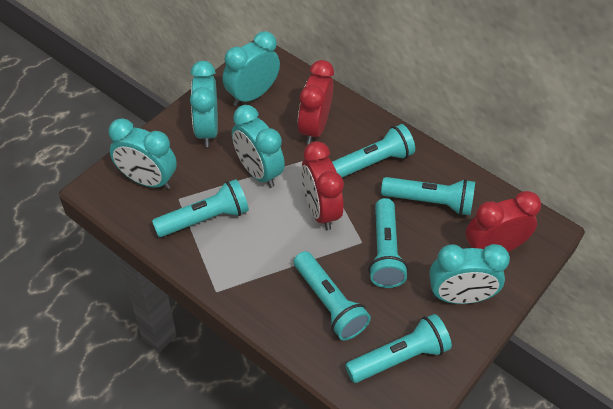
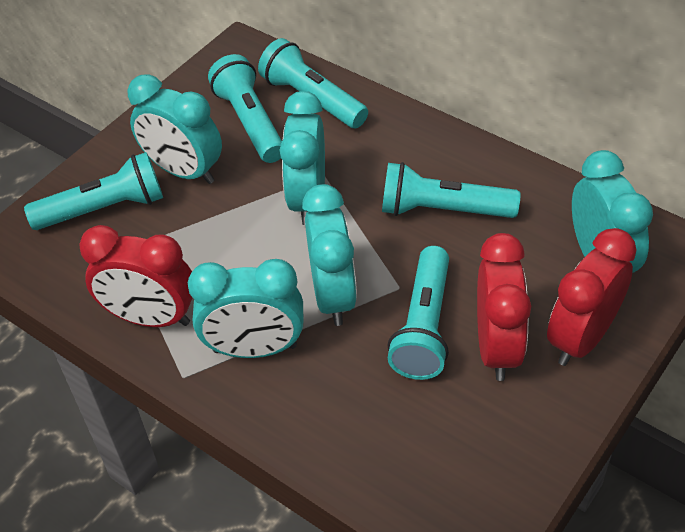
turquoise flashlight: [152,179,249,237] [294,251,371,340] [332,124,415,178] [345,314,452,383] [368,198,408,288] [381,177,475,216] = 6 -> [24,152,163,230] [208,54,282,163] [258,38,368,128] [382,162,520,218] [388,246,449,380] = 5

